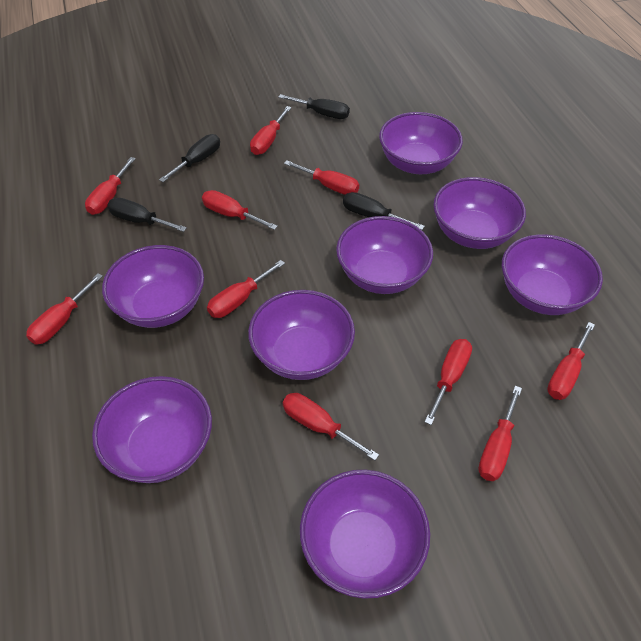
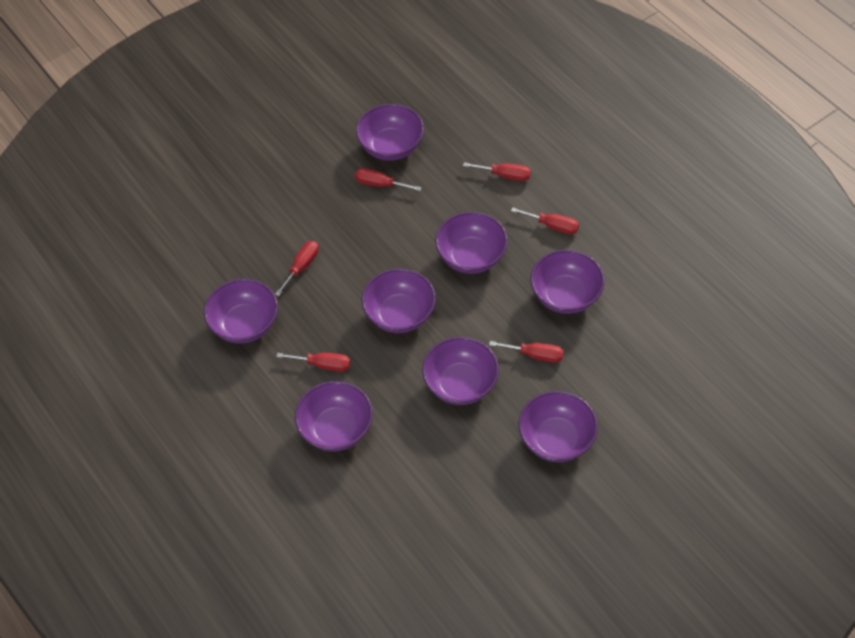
black screwdriver: [107,198,187,232] [159,134,220,182] [278,94,350,119] [343,192,425,230] = 4 -> none = 0
red screwdriver: [26,273,103,345] [85,157,136,215] [202,190,278,230] [207,260,285,318] [250,106,292,155] [283,393,379,461] [284,160,359,195] [425,339,472,425] [478,386,522,481] [547,322,595,400] = 10 -> [275,241,319,296] [276,353,350,371] [355,168,422,191] [463,162,531,181] [489,341,564,362] [511,207,579,234] = 6

